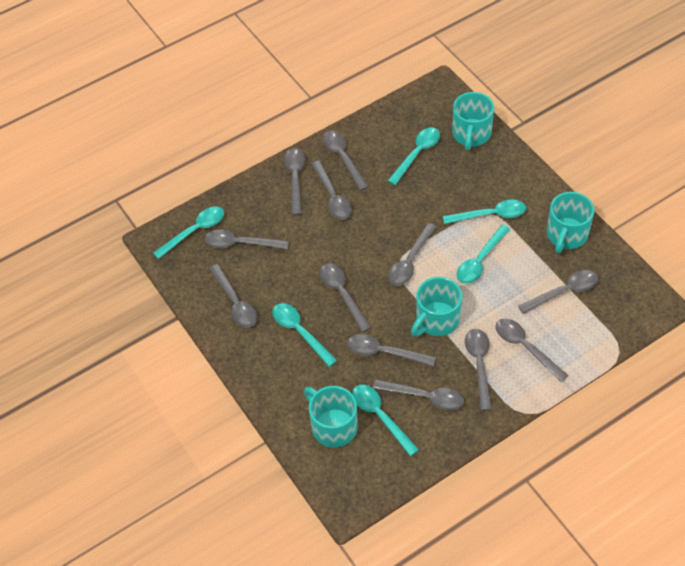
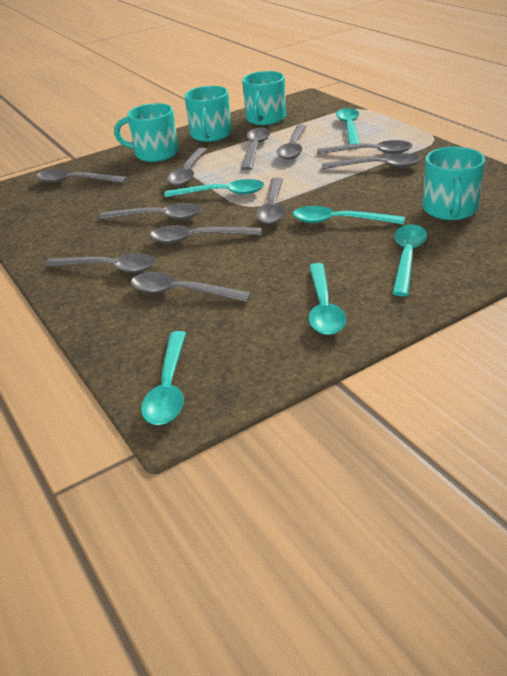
grey spoon: [205,230,289,249] [209,264,257,328] [284,148,306,215] [311,161,352,220] [320,263,371,332] [323,131,369,191] [347,334,436,366] [373,379,464,411] [388,223,436,286] [465,329,492,411] [496,318,568,382] [518,270,598,314] = 12 -> [36,169,127,183] [45,253,156,273] [99,203,202,220] [131,272,251,302] [150,225,261,243] [167,147,207,186] [241,128,270,170] [256,177,285,224] [277,125,307,160] [317,140,412,154] [322,153,421,169] = 11

